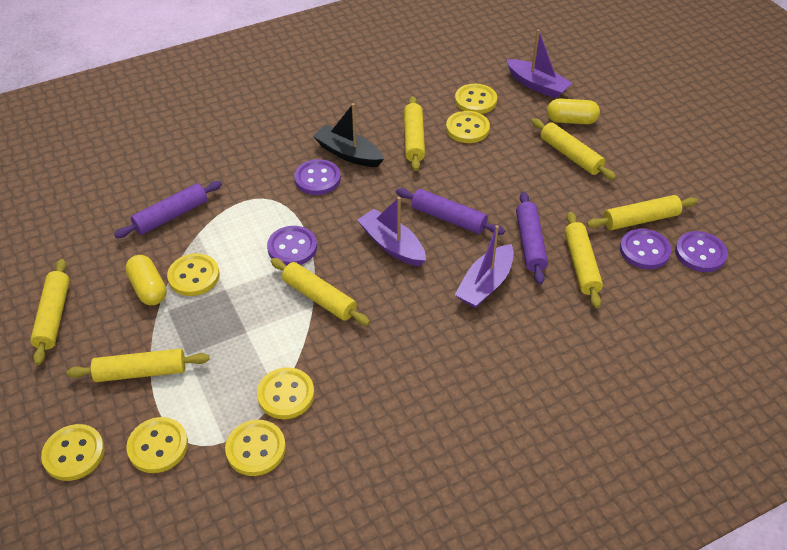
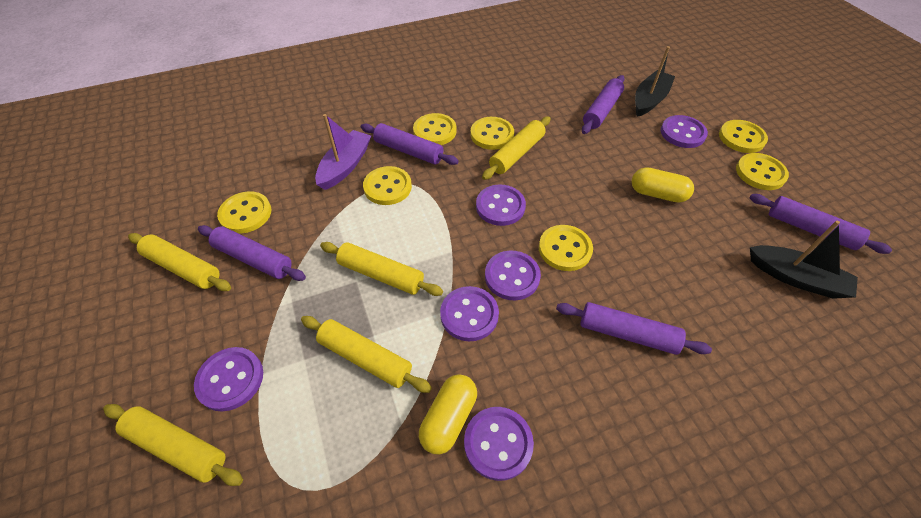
black boat: [313,103,384,167] = 1 -> [635,46,675,117] [750,221,858,299] = 2
purple boat: [357,197,426,266] [455,225,514,308] [506,29,572,99] = 3 -> [315,114,371,190] = 1
purple button: [267,226,317,266] [294,159,341,195] [620,229,671,269] [675,231,728,272] = 4 -> [194,347,263,412] [440,286,499,341] [464,407,534,481] [476,185,526,226] [485,251,541,300] [661,115,708,148] = 6
purple rolling pin: [114,181,222,238] [396,188,505,235] [516,192,548,284] = 3 -> [198,225,306,281] [361,123,459,165] [556,302,712,355] [582,75,625,134] [749,194,892,254] = 5
yellow rolling pin: [30,259,70,365] [67,349,209,382] [271,258,370,326] [404,96,425,171] [531,118,616,180] [564,212,603,308] [587,195,698,230] = 7 -> [103,404,243,486] [128,233,231,291] [301,316,432,393] [320,242,443,296] [482,116,551,180] = 5

